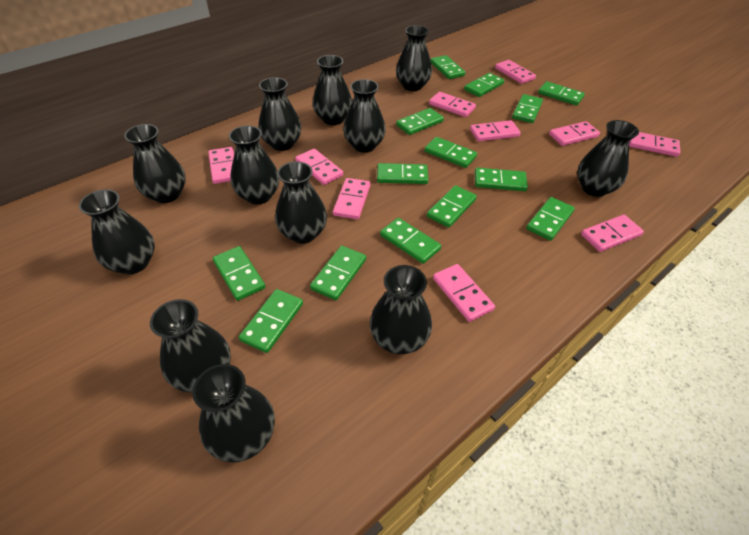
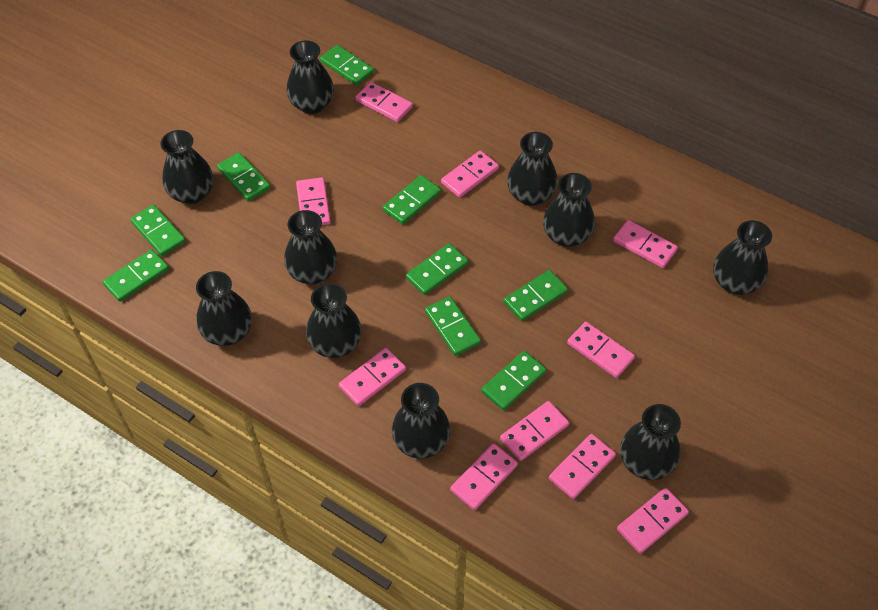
black vase: [79,189,155,274] [124,124,186,203] [150,299,231,393] [192,364,275,462] [229,126,279,204] [259,77,301,151] [275,161,327,244] [313,55,352,125] [343,79,386,153] [370,265,432,354] [396,25,432,91] [577,120,639,197] = 12 -> [160,130,213,204] [196,271,252,346] [284,210,337,284] [286,41,334,114] [306,283,362,358] [392,383,450,459] [507,132,558,206] [543,173,595,247] [620,404,681,480] [713,220,772,295] = 10
green domino: [213,246,265,301] [239,289,303,353] [310,246,366,300] [377,163,428,184] [380,218,441,264] [396,108,444,135] [425,137,477,168] [427,185,477,228] [430,55,465,79] [464,73,504,97] [475,168,528,191] [512,94,543,123] [526,197,575,241] [538,81,585,106] = 14 -> [103,249,169,302] [130,205,186,256] [217,152,270,201] [320,45,374,85] [383,175,441,225] [406,243,468,295] [425,296,481,356] [481,351,546,410] [504,270,568,321] = 9

